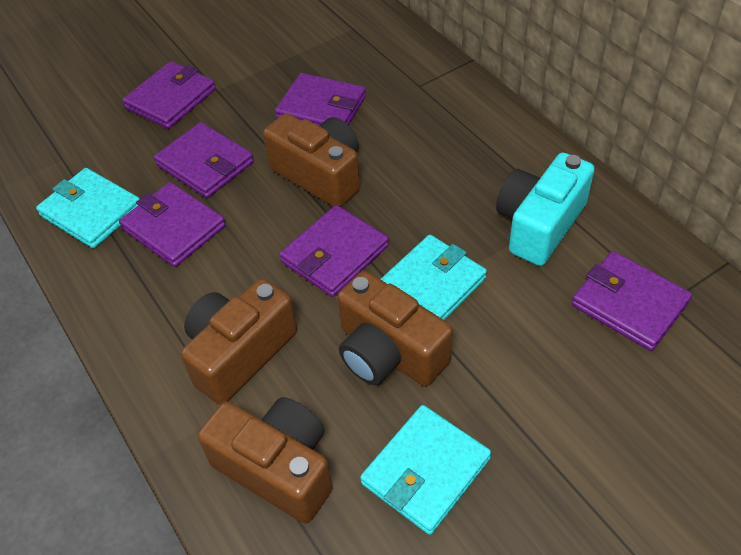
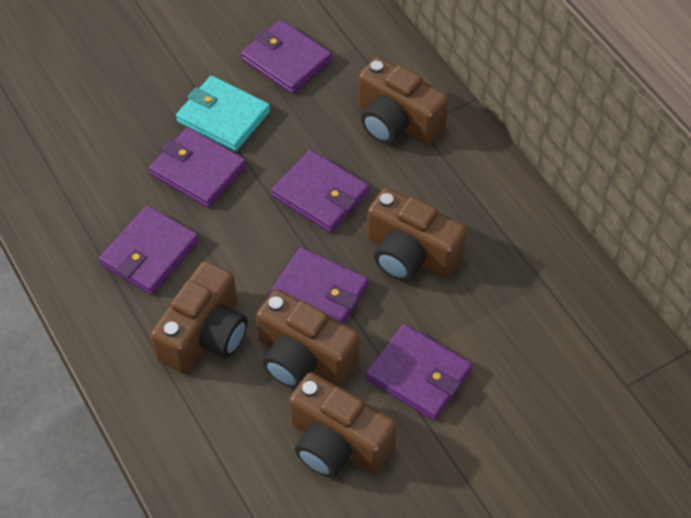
brown camera: [181,279,297,405] [198,397,333,524] [263,113,360,207] [337,271,453,386] = 4 -> [150,261,248,374] [256,289,360,389] [289,372,397,478] [358,57,449,145] [367,187,467,281] = 5
turquoise camera: [496,153,595,266] = 1 -> none = 0
turquoise wallet: [36,168,140,248] [360,405,491,535] [381,235,487,320] = 3 -> [176,76,270,151] = 1

